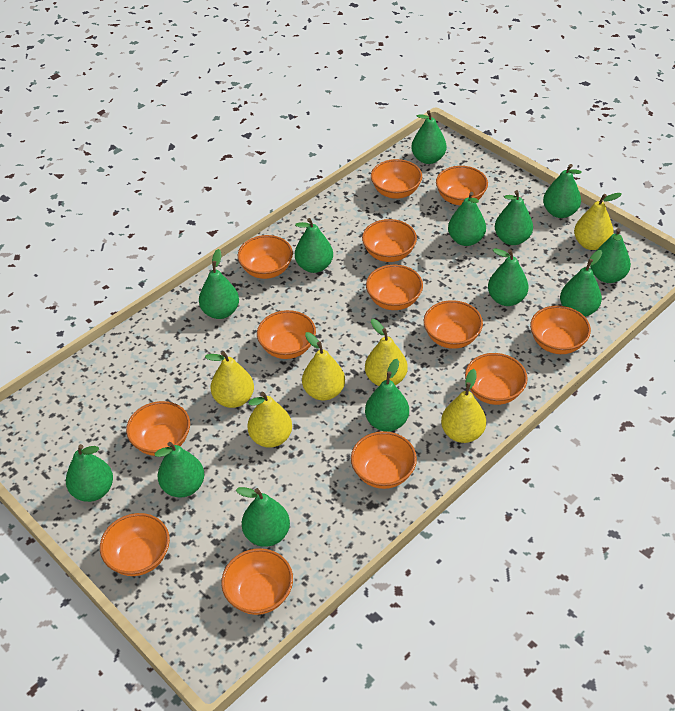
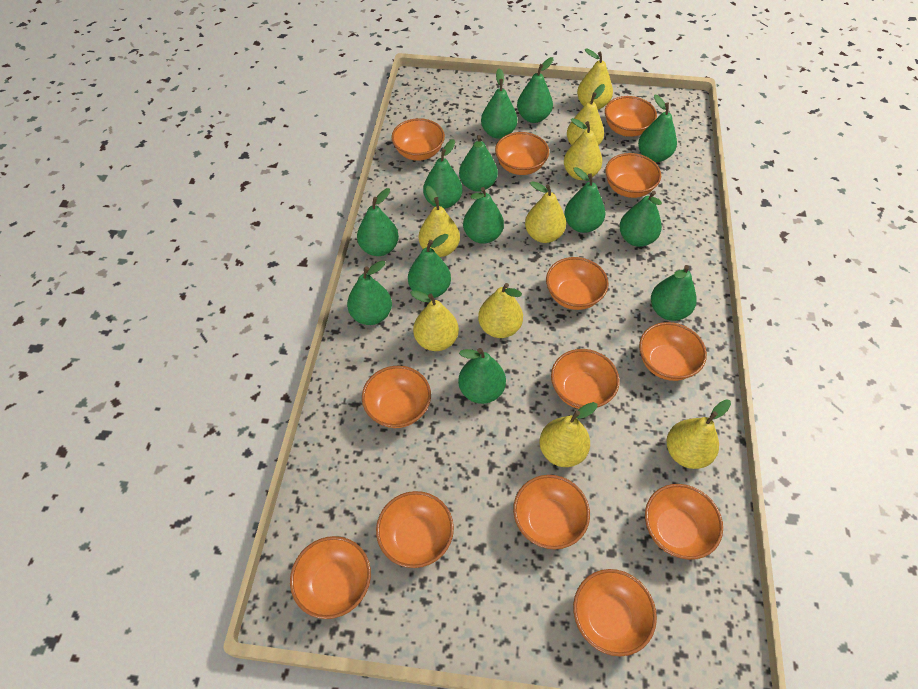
yellow pear: [205,351,254,408] [247,392,292,448] [302,332,345,400] [365,319,408,386] [441,369,486,443] [574,193,622,250] = 6 -> [410,290,459,351] [419,186,460,257] [478,283,523,338] [525,181,566,243] [539,402,598,467] [564,118,602,180] [567,84,605,146] [577,48,613,110] [667,400,731,469] = 9

